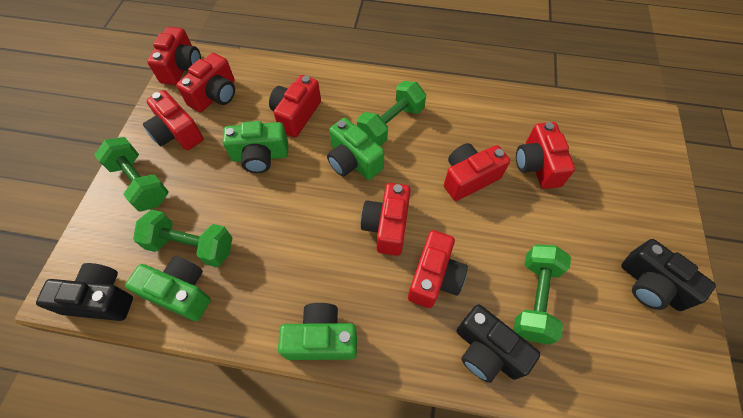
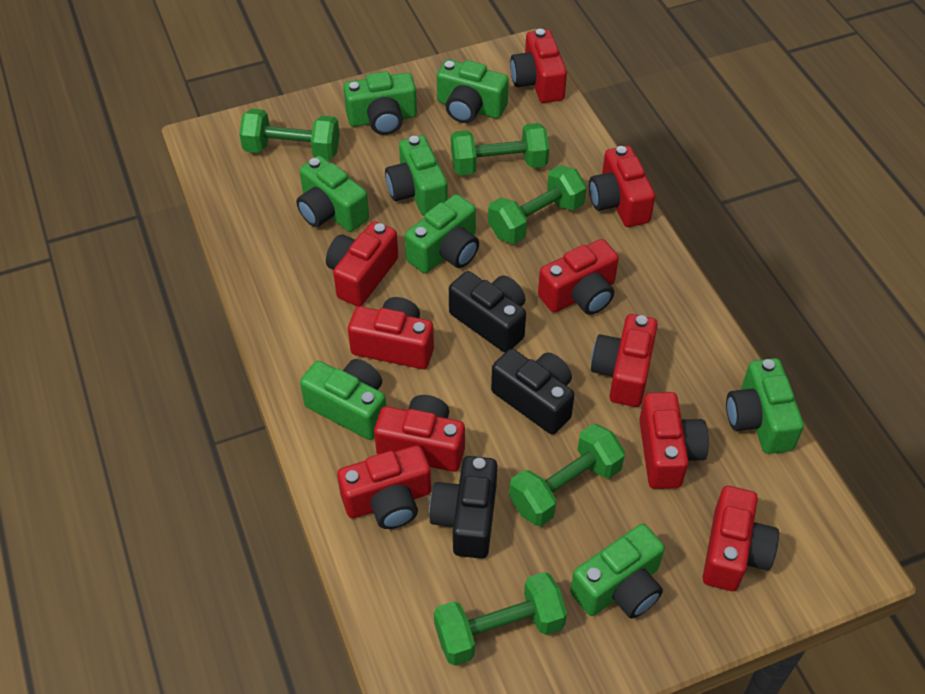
green camera: [125,256,211,321] [223,121,288,173] [278,303,357,360] [327,118,384,180] = 4 -> [296,156,369,232] [300,359,386,440] [343,71,417,135] [385,135,448,216] [405,194,479,273] [437,59,509,123] [570,524,665,618] [726,358,804,454] = 8
green dumbbell: [94,137,169,211] [133,210,232,267] [357,81,426,146] [513,244,571,345] = 4 -> [239,109,340,160] [434,572,567,666] [451,123,549,175] [488,165,587,244] [509,424,625,526] = 5
red camera: [143,90,204,150] [147,27,201,85] [176,53,235,112] [269,75,321,137] [361,183,411,256] [408,230,468,308] [444,143,510,201] [516,122,575,189] = 8 -> [326,221,398,307] [337,445,431,529] [348,297,434,369] [374,395,465,472] [510,29,567,103] [538,239,619,315] [589,146,655,227] [591,314,658,407] [639,392,709,489] [703,486,779,591] = 10

